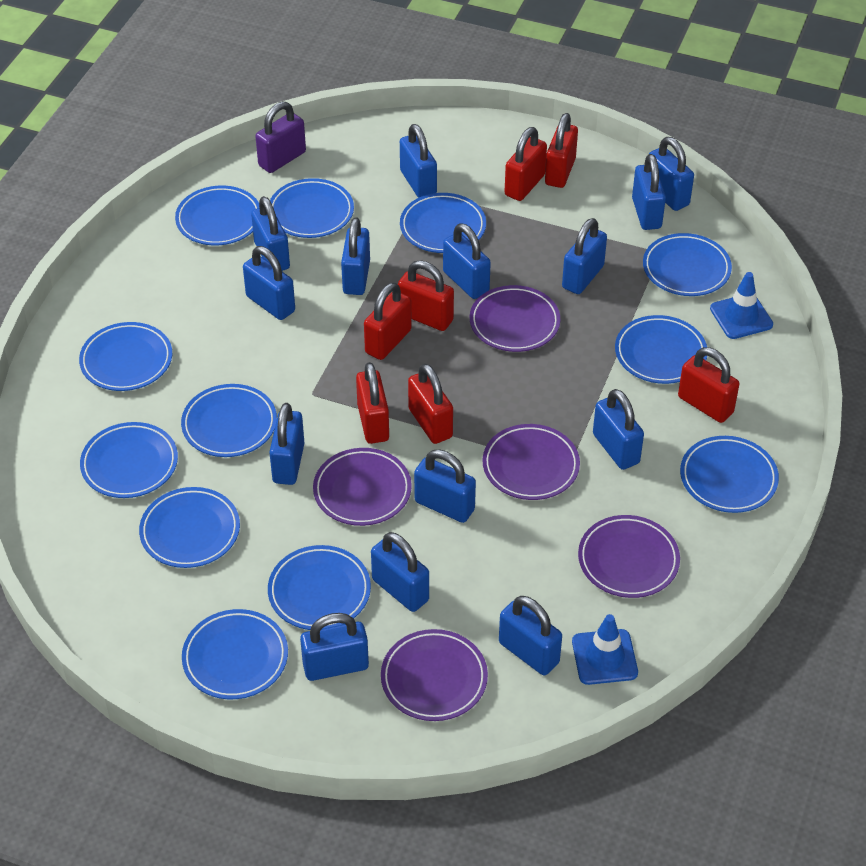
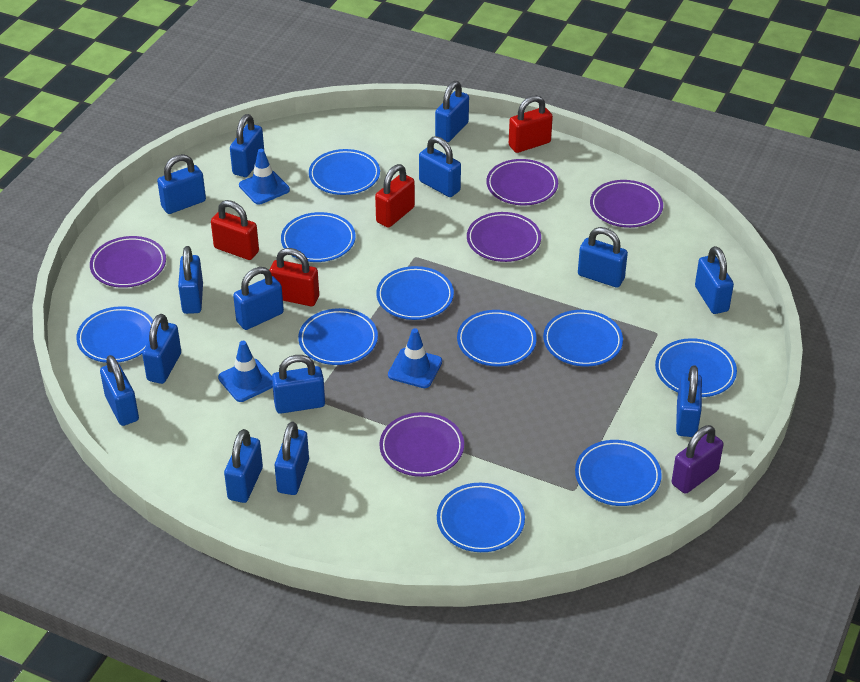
blue plate: [79,322,172,391] [80,422,178,498] [139,487,240,568] [175,186,259,245] [181,384,277,457] [182,609,288,699] [268,545,371,630] [270,178,354,238] [400,193,486,253] [615,315,707,384] [643,233,732,296] [680,436,779,513] = 12 -> [76,306,153,363] [281,212,356,262] [298,308,378,365] [309,149,380,195] [376,266,454,320] [437,483,525,552] [457,310,537,366] [543,310,623,366] [575,440,662,506] [655,338,737,397] = 10
blue traffic cone: [572,614,638,685] [710,272,773,339] = 2 -> [218,341,273,402] [239,149,290,205] [388,328,442,388] = 3
red padlock: [356,362,389,444] [364,282,412,360] [398,260,454,331] [408,364,453,444] [505,127,547,201] [545,113,578,188] [678,347,739,423] = 7 -> [211,200,259,260] [270,248,319,306] [375,164,415,228] [509,95,553,153] = 4

